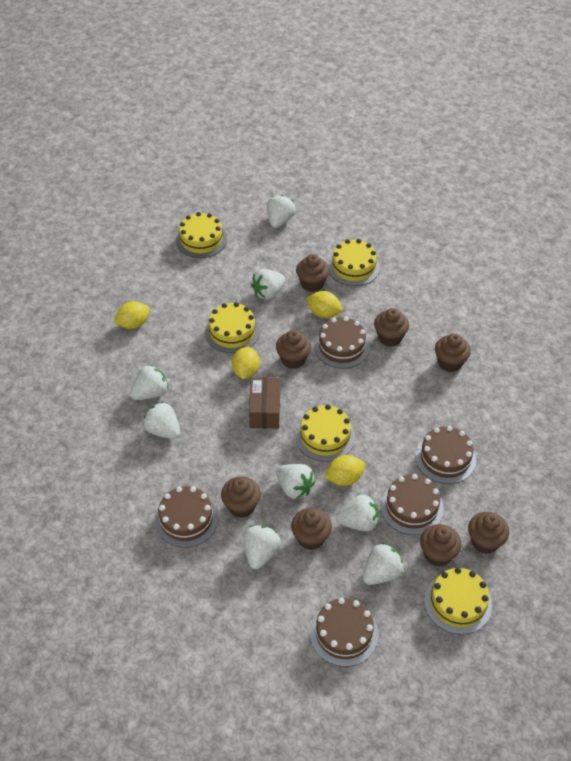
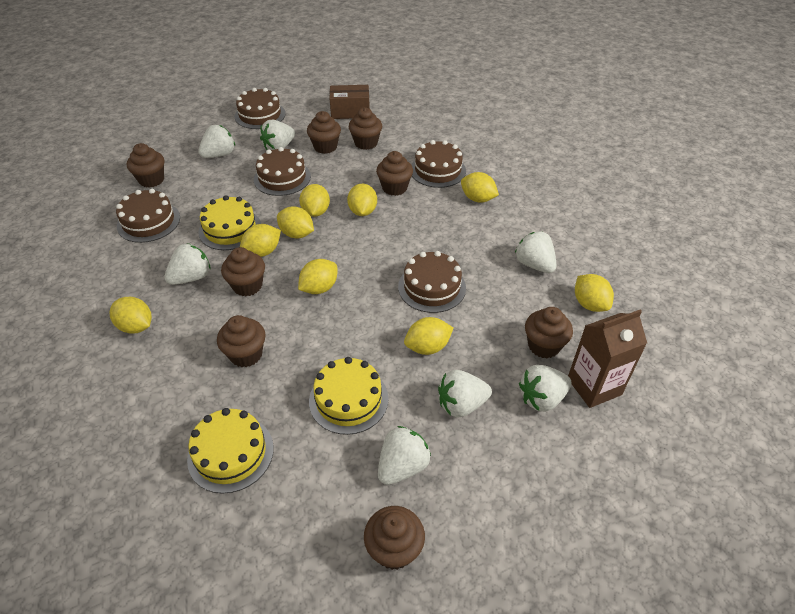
brown carton: none = 0 -> [568,310,647,408] = 1
white strawberry: [130,365,168,400] [143,402,180,439] [243,525,281,569] [251,269,285,300] [267,195,295,228] [276,464,315,499] [336,494,379,531] [363,543,404,585] = 8 -> [164,243,211,285] [198,125,235,158] [260,119,295,150] [378,426,431,485] [438,370,492,418] [515,231,556,273] [519,365,571,412] = 7
yellow cake: [176,212,227,258] [205,302,260,353] [296,404,355,462] [328,239,380,286] [424,567,492,635] = 5 -> [187,408,274,494] [198,195,261,250] [309,357,388,435] = 3
yellow lemon: [114,301,150,329] [232,347,260,379] [306,291,342,318] [324,455,365,486] = 4 -> [110,297,152,334] [240,224,281,257] [277,206,314,238] [298,259,337,294] [299,184,330,217] [347,184,377,216] [404,317,453,355] [461,172,499,203] [575,274,614,312] = 9

